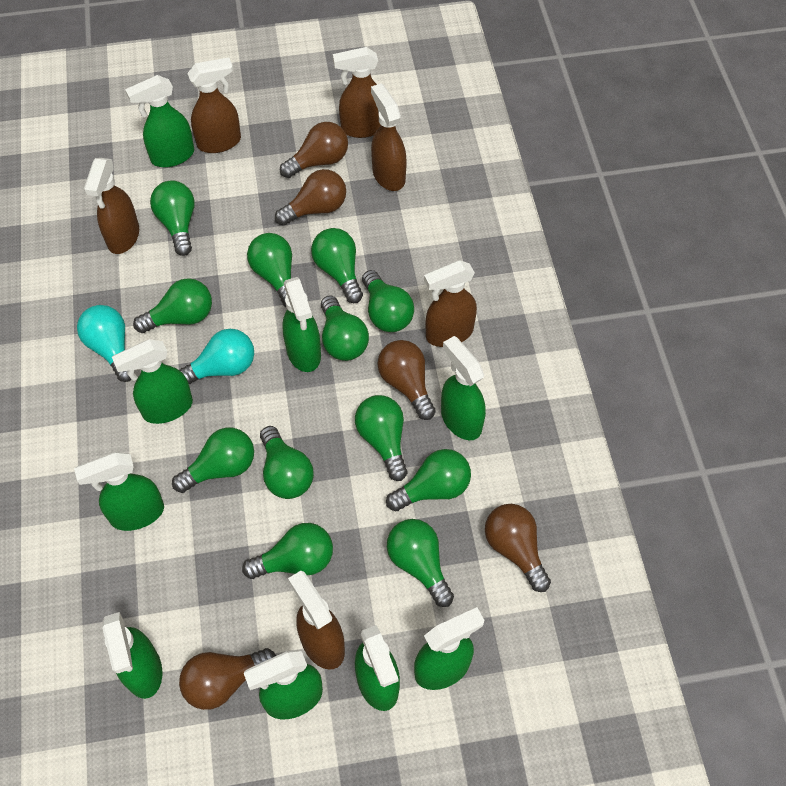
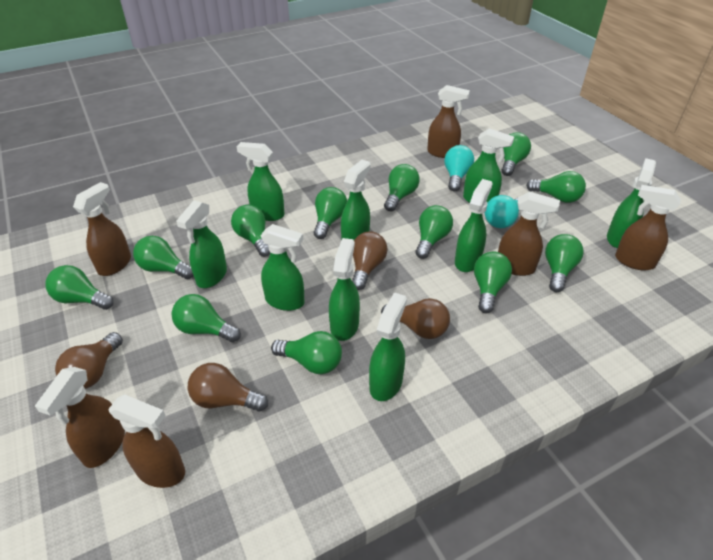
brown light bulb: [179,648,276,710] [275,169,346,226] [280,122,348,178] [378,340,436,420] [485,504,551,592] = 5 -> [55,332,123,389] [188,363,268,412] [352,231,388,290] [381,298,450,339] = 4

